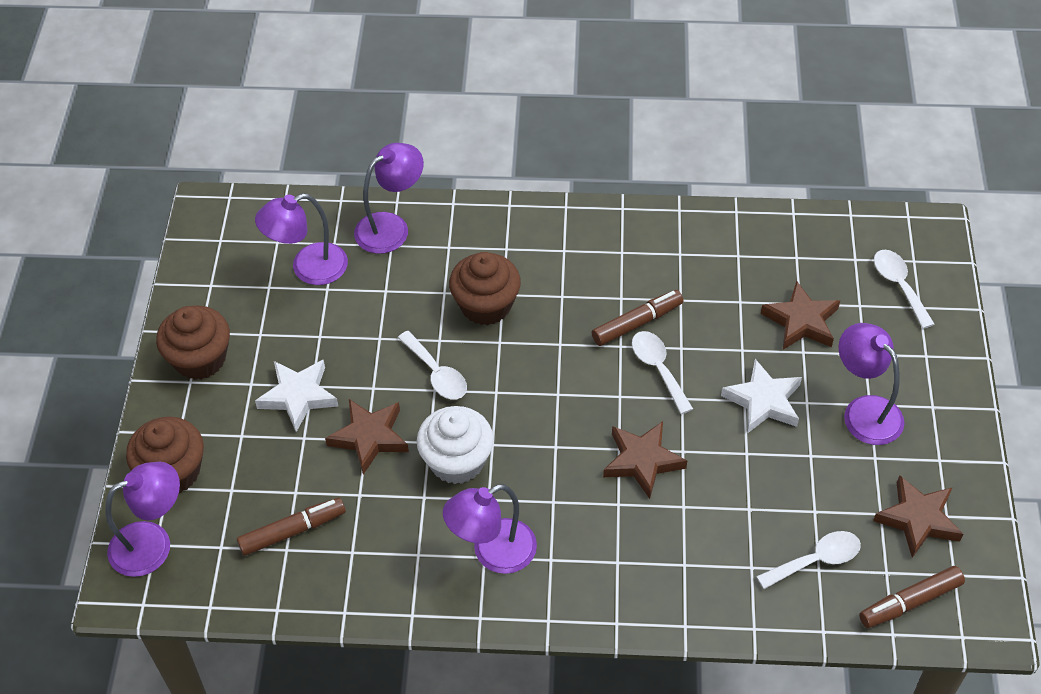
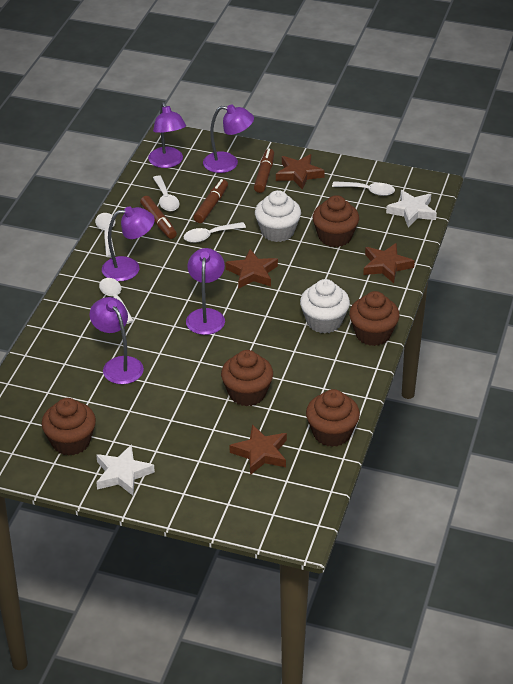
brown cupcake: [126,417,204,493] [156,306,230,380] [449,252,521,325] = 3 -> [41,398,96,456] [221,350,273,406] [306,389,360,447] [313,195,359,247] [349,291,400,346] = 5
white cupcake: [417,406,494,484] = 1 -> [255,190,301,242] [300,279,350,333] = 2
white spoon: [398,331,467,400] [632,331,693,414] [756,531,861,589] [874,250,935,329] = 4 -> [95,213,115,257] [99,278,134,324] [153,176,180,211] [184,222,246,243] [332,181,395,196] = 5

